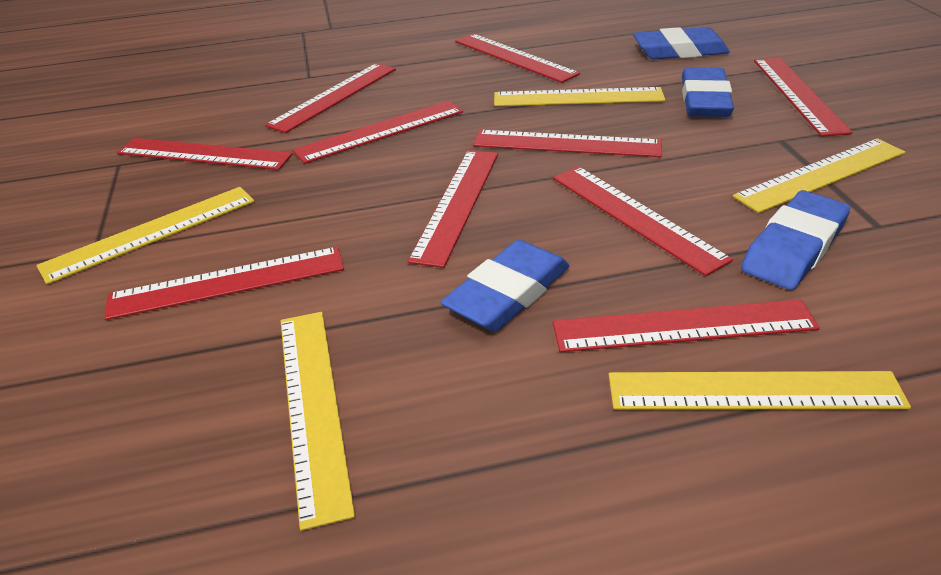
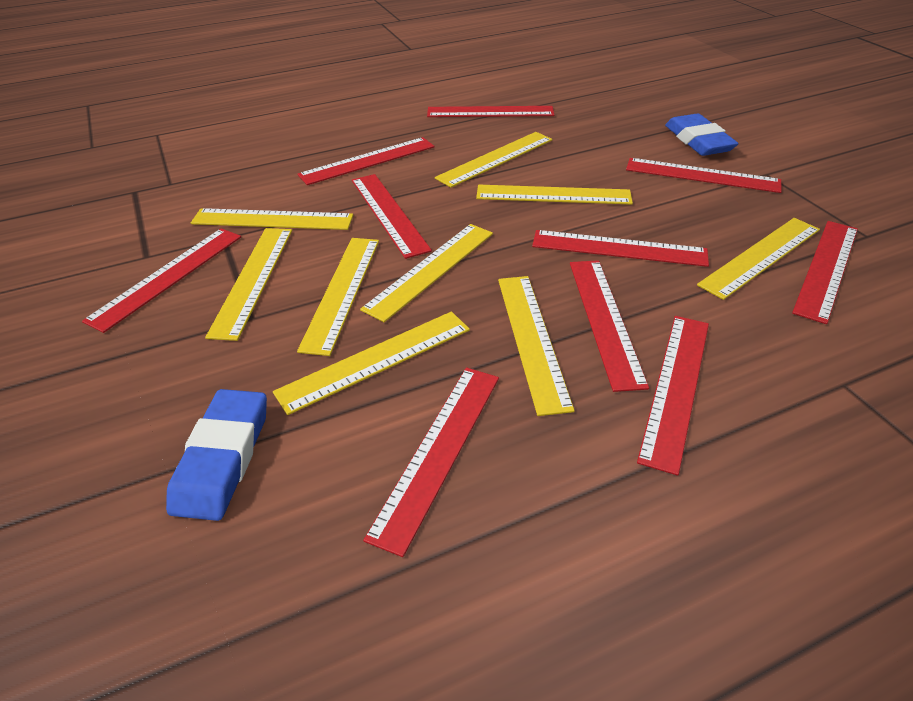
blue eraser: [441,240,569,331] [633,27,730,59] [682,67,734,117] [741,190,850,290] = 4 -> [166,389,267,521] [665,113,739,156] = 2
yellow ruler: [36,187,254,284] [281,312,355,531] [494,87,665,106] [608,371,911,410] [733,138,905,213] = 5 -> [191,208,353,230] [205,228,292,341] [273,311,470,415] [297,238,379,356] [360,224,493,322] [435,132,552,188] [476,185,633,205] [498,276,575,416] [697,218,820,300] = 9

